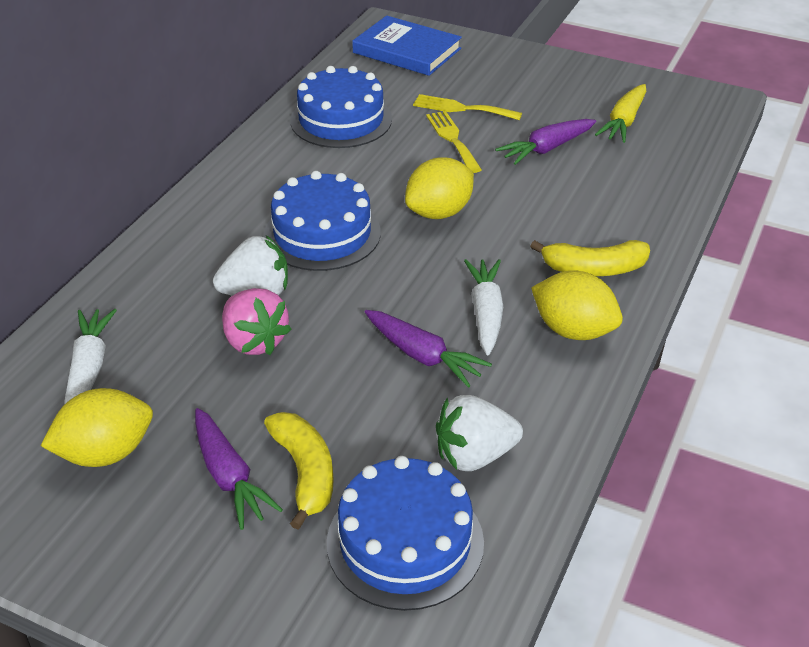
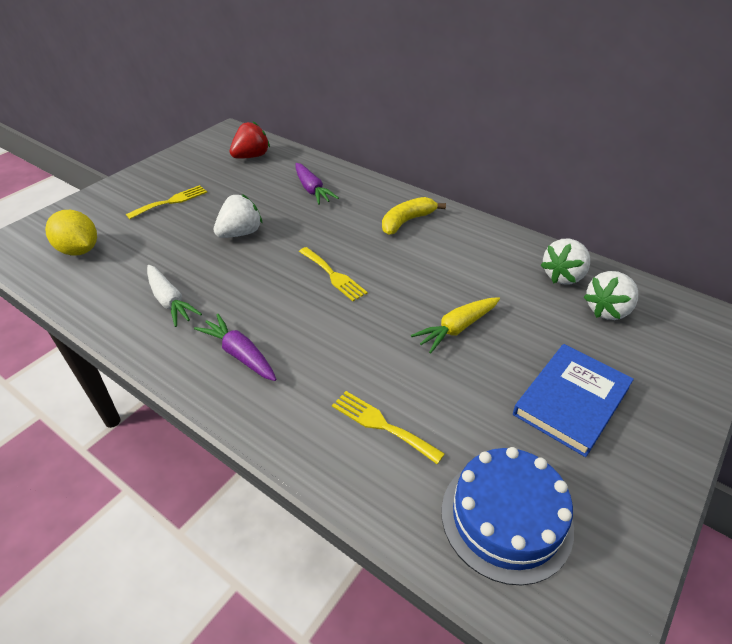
blue cake: [264,171,381,271] [290,66,392,148] [327,456,484,611] = 3 -> [441,447,574,585] = 1
pink strawberry: [222,288,292,355] = 1 -> none = 0
purple carrot: [195,408,283,530] [365,310,492,388] [495,119,596,165] = 3 -> [194,314,277,381] [296,163,339,205] = 2
red strawberry: none = 0 -> [230,121,270,159] = 1
white carrot: [64,309,117,405] [464,259,503,355] = 2 -> [147,265,202,327] = 1
white strawberry: [213,235,288,296] [436,395,523,471] = 2 -> [214,194,263,238] [541,239,590,284] [584,271,638,320] = 3
yellow banana: [264,412,334,529] [530,240,650,276] = 2 -> [382,197,446,235] = 1
yellow fork: [413,94,522,120] [426,111,482,173] = 2 -> [126,185,207,219] [299,247,368,301] [332,391,445,464] = 3
yellow lemon: [41,388,153,467] [405,157,474,219] [531,271,623,340] = 3 -> [45,210,97,256] = 1

